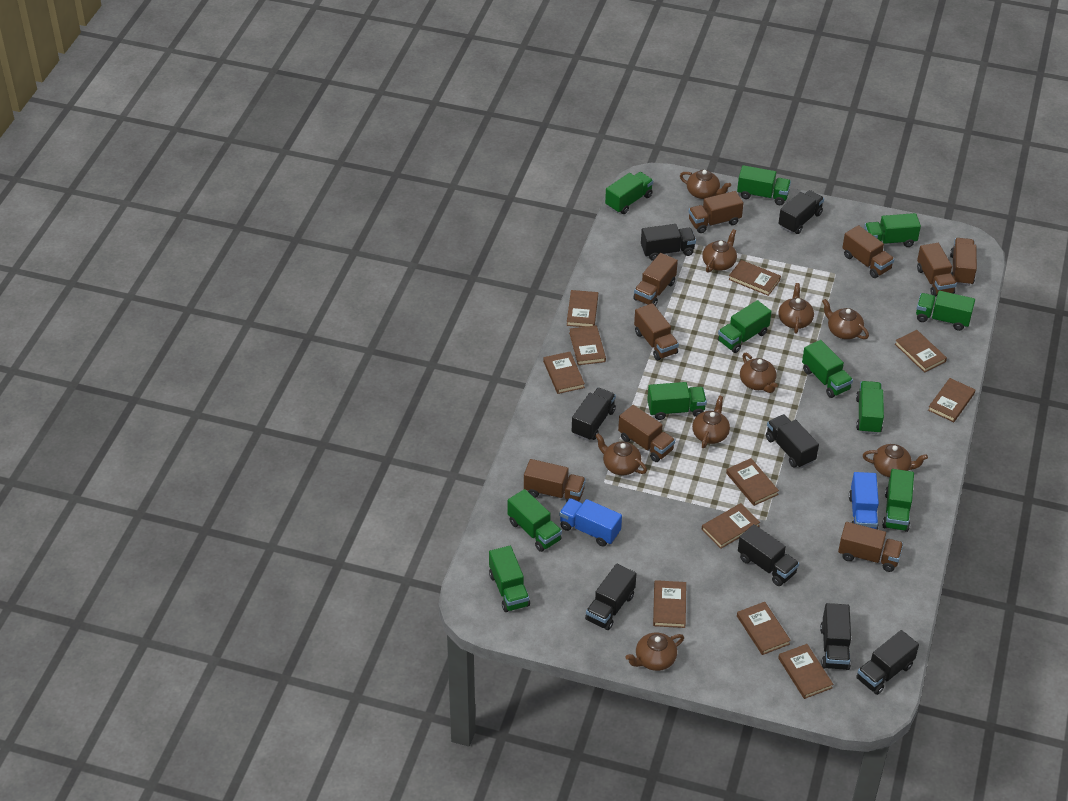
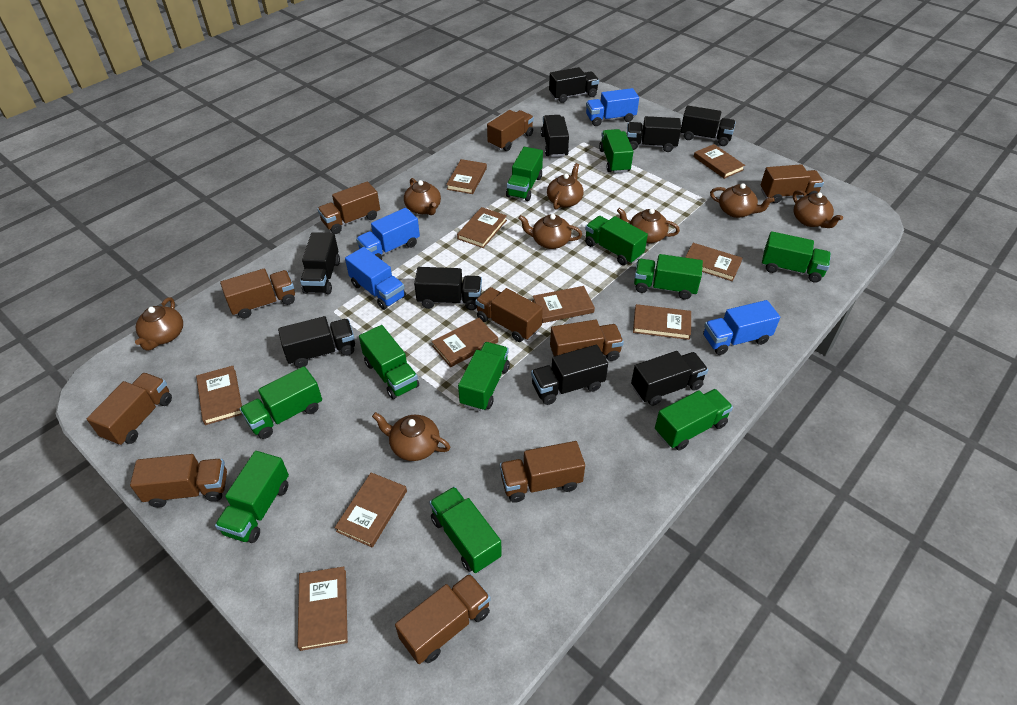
black truck: [572,388,616,441] [585,564,636,630] [641,224,696,261] [738,524,799,586] [766,414,819,468] [778,190,824,234] [820,603,851,670] [856,630,919,695] = 8 -> [278,316,355,368] [300,232,340,294] [414,267,482,310] [531,345,608,405] [541,115,569,157] [549,67,599,103] [627,116,681,152] [631,351,708,406] [681,105,736,146] = 9
blue truck: [559,498,622,547] [849,472,879,529] = 2 -> [345,247,406,310] [356,208,420,260] [586,88,639,126] [703,300,780,355] = 4
brown book: [543,352,585,394] [567,290,598,327] [569,325,606,365] [653,580,686,628] [702,503,760,549] [726,458,779,506] [728,260,781,296] [737,602,791,655] [778,644,833,699] [895,330,947,373] [928,378,975,422] = 11 -> [196,366,242,425] [298,566,348,651] [335,472,407,547] [432,318,498,367] [446,159,487,194] [457,207,507,248] [533,286,595,323] [633,304,691,340] [685,243,742,281] [694,144,745,179] = 10
brown teapot: [595,433,647,475] [626,632,684,671] [680,170,731,199] [692,396,730,448] [702,229,737,273] [740,353,778,393] [778,283,814,334] [822,299,869,339] [863,444,928,477] = 9 -> [135,297,183,350] [372,412,450,461] [404,178,441,215] [518,214,582,249] [547,163,584,209] [617,208,680,243] [710,183,775,218] [793,190,843,228] = 8
brown truck: [524,459,586,502] [618,405,675,462] [633,253,678,306] [634,303,679,360] [689,191,744,233] [838,522,903,572] [842,225,894,278] [917,243,957,297] [950,238,977,286] = 9 -> [87,373,172,446] [130,454,227,508] [220,269,295,319] [317,181,380,234] [395,573,491,664] [475,287,543,342] [487,110,534,151] [500,441,585,503] [550,320,624,361] [761,164,824,203] = 10

